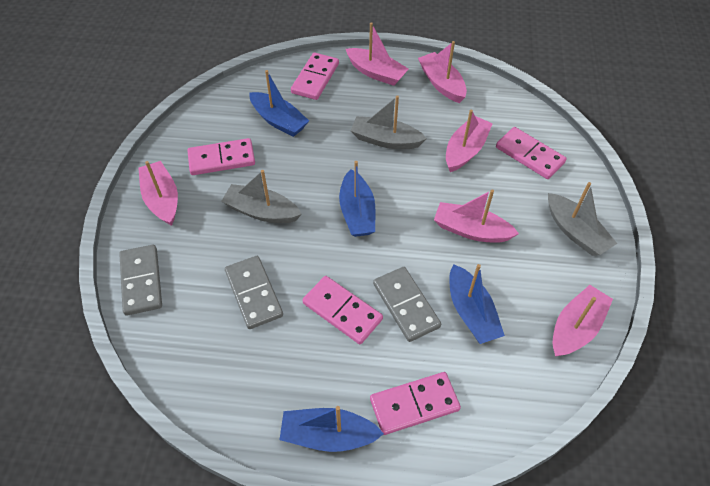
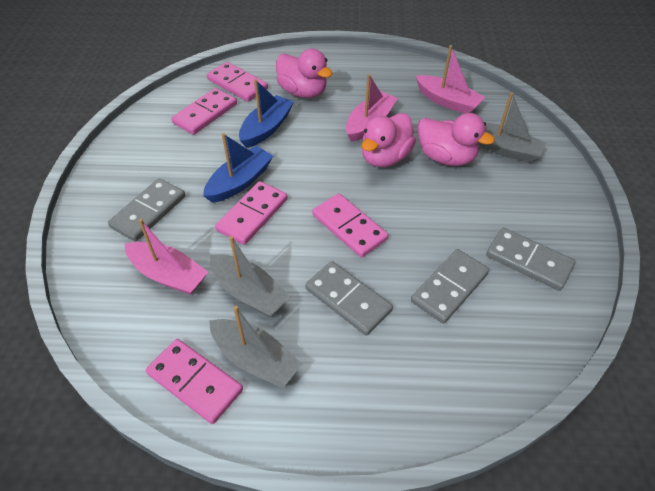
blue boat: [250,70,309,137] [279,406,384,452] [339,161,375,237] [449,264,505,344] = 4 -> [203,133,273,203] [239,79,294,148] = 2
grey domino: [119,245,162,316] [225,256,283,329] [373,267,441,342] = 3 -> [108,178,185,242] [305,261,393,336] [411,249,489,324] [486,228,576,291] = 4
pink boat: [138,161,178,226] [346,22,409,86] [418,41,467,103] [434,189,519,243] [446,109,493,172] [553,285,613,357] = 6 -> [124,219,208,295] [346,74,398,142] [416,45,485,114] = 3
pink duck: none = 0 -> [276,49,333,98] [362,113,416,167] [417,113,495,166] = 3

